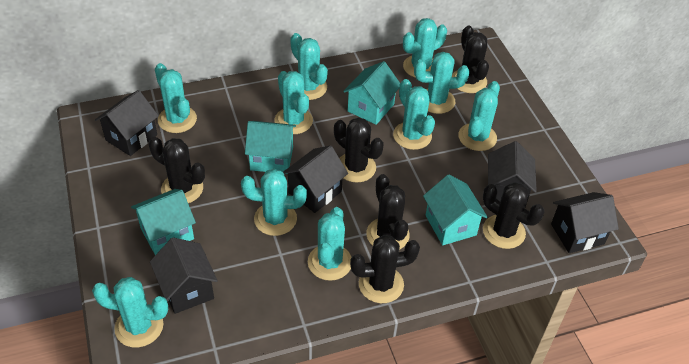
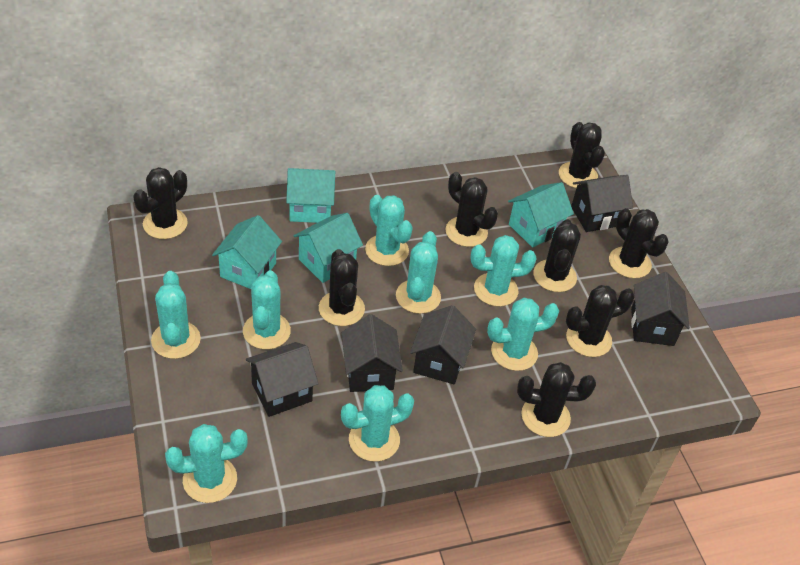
black cactus: [149,137,205,203] [334,117,384,182] [350,235,420,303] [366,174,410,250] [452,25,489,93] [483,182,545,249] = 6 -> [133,167,188,239] [319,249,365,326] [446,172,498,247] [517,362,596,437] [533,219,581,292] [559,122,605,188] [566,285,635,357] [609,208,669,278] = 8
turquoise cactus: [92,277,168,347] [155,63,197,133] [241,169,307,236] [274,71,313,134] [290,33,328,100] [308,207,352,281] [393,79,435,150] [403,18,447,78] [414,52,470,114] [458,81,500,151] = 10 -> [151,271,201,359] [165,424,248,503] [243,270,291,349] [341,385,414,462] [365,195,413,266] [396,231,441,314] [471,235,537,307] [487,298,559,371] = 8

